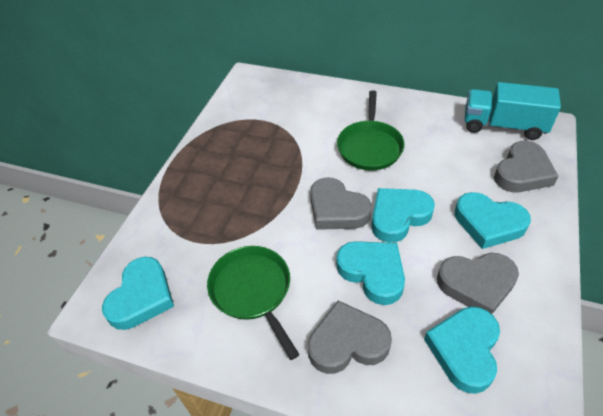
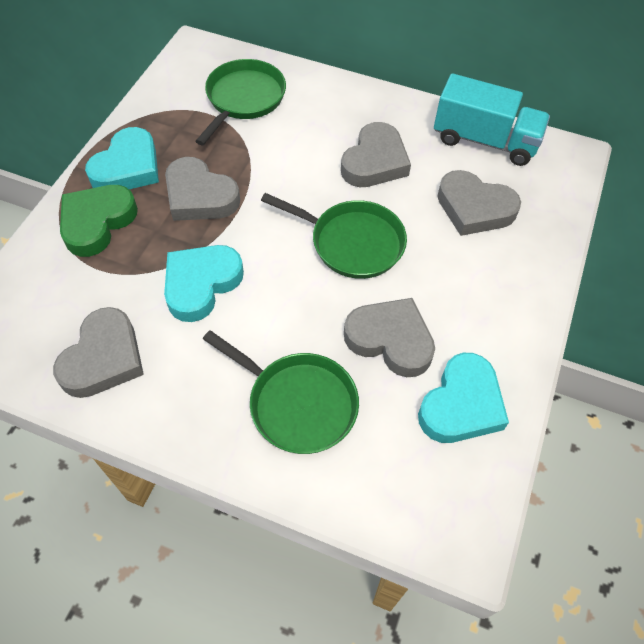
green heart: none = 0 -> [60,185,138,257] = 1
green pan: [207,246,300,360] [337,90,405,170] = 2 -> [195,59,286,145] [203,330,359,454] [261,193,407,279] = 3
grey heart: [308,300,392,374] [310,177,372,230] [437,253,519,314] [494,141,559,192] = 4 -> [53,307,144,398] [165,157,240,221] [341,122,411,187] [344,298,435,377] [437,170,521,236] = 5
turquoise heart: [102,257,174,330] [336,241,405,305] [372,188,435,243] [424,307,500,394] [455,192,531,249] = 5 -> [85,127,159,189] [164,245,244,322] [418,353,509,443] = 3

